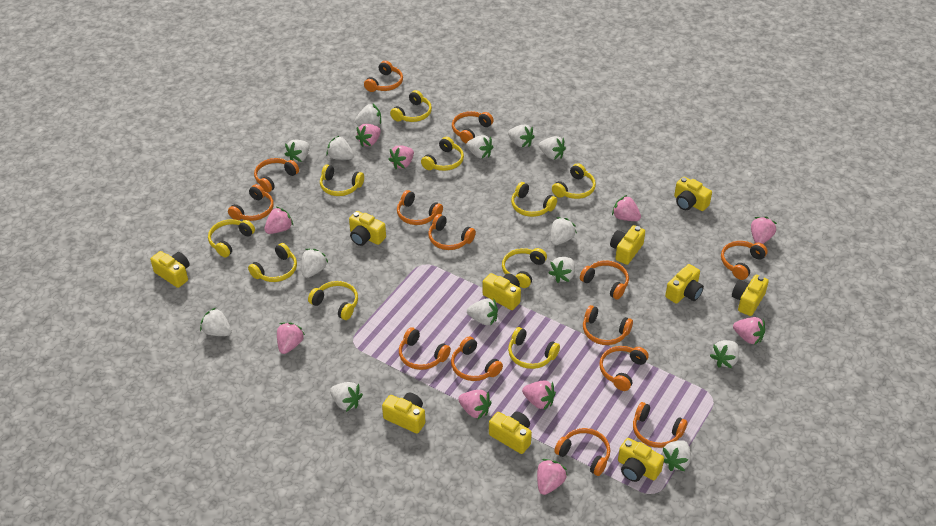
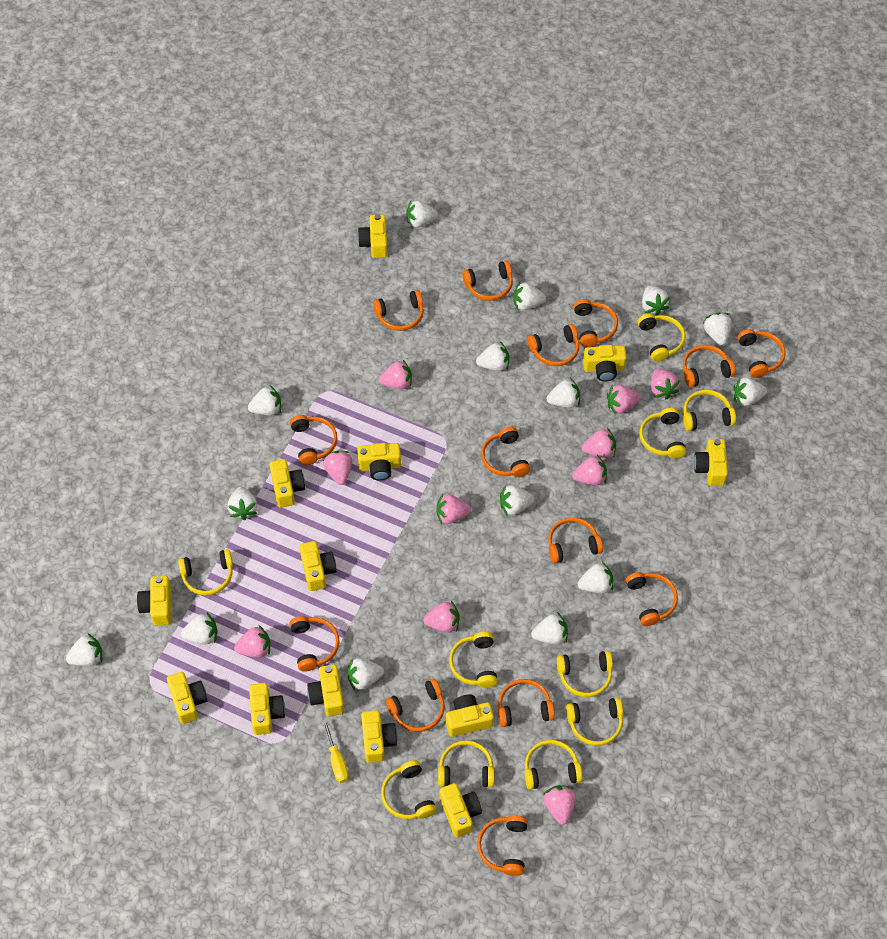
white strawberry: [200,308,232,336] [284,140,310,162] [301,249,328,278] [326,135,354,160] [330,382,363,412] [355,103,381,126] [466,135,493,159] [467,299,498,326] [508,125,535,148] [539,136,566,160] [549,257,575,283] [551,217,577,245] [662,440,691,471] [710,340,739,368] = 14 -> [66,633,102,666] [181,613,217,645] [228,487,257,520] [248,385,281,415] [347,658,384,690] [407,200,438,228] [476,341,509,371] [500,485,534,515] [513,282,546,310] [531,612,568,645] [547,378,580,408] [578,562,613,593] [642,286,670,316] [703,313,732,345] [734,377,767,406] = 15
yellow camera: [150,251,190,288] [349,211,386,246] [382,393,425,434] [482,273,521,310] [489,412,532,454] [610,225,645,265] [618,438,664,482] [665,264,704,304] [674,177,712,211] [732,275,769,316] = 10 -> [137,576,171,626] [167,672,208,724] [249,683,285,735] [270,459,305,508] [300,541,336,591] [307,664,344,716] [357,443,401,480] [358,214,387,258] [361,710,398,763] [439,783,482,838] [446,694,494,737] [583,345,627,382] [694,439,728,486] = 13
yellow screwdriver: none = 0 -> [323,720,349,783] = 1

